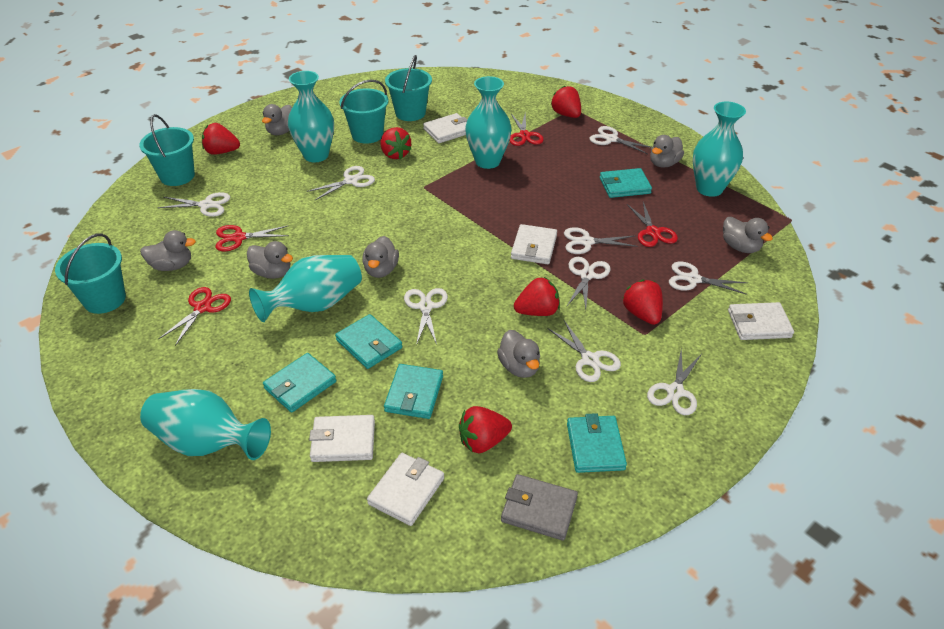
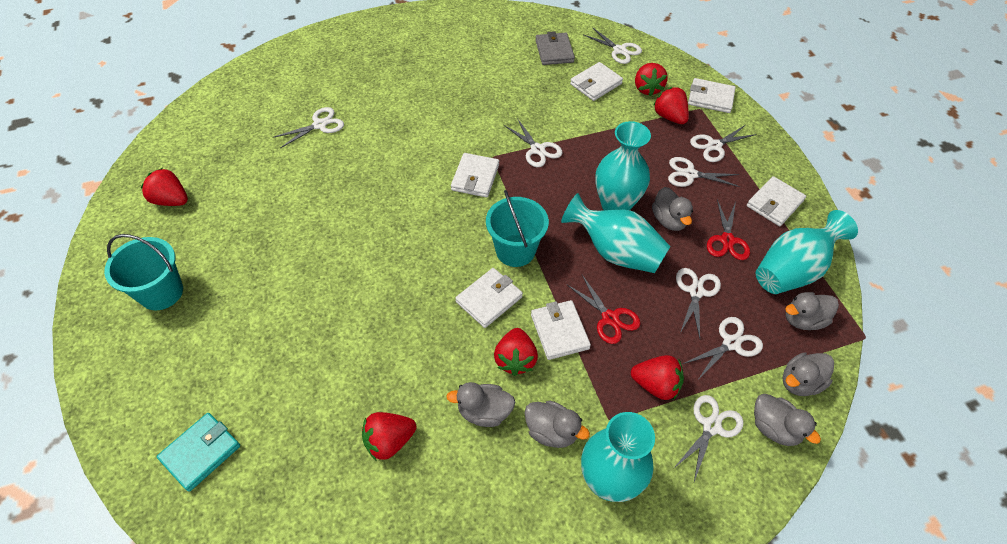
grey duck: [140,230,196,271] [247,241,293,279] [262,104,292,135] [362,236,399,278] [497,330,540,378] [650,135,684,168] [723,217,773,253] = 7 -> [446,382,515,427] [525,400,590,448] [652,187,693,231] [754,394,821,446] [782,352,834,396] [785,292,839,330] = 6
red scissors: [158,287,231,346] [216,225,289,252] [509,114,544,146] [627,202,678,247] = 4 -> [566,275,640,344] [707,199,750,260] = 2
turquoise bucket: [55,233,126,314] [139,114,195,186] [339,80,388,144] [385,55,432,121] = 4 -> [104,234,183,310] [486,190,549,267] = 2
turquoise vase: [140,389,271,460] [249,255,362,322] [288,71,334,162] [465,76,511,169] [693,101,746,197] = 5 -> [561,193,671,273] [581,412,655,502] [595,121,651,210] [756,210,858,294] = 4
turquoise wallet: [263,353,336,413] [335,314,402,369] [384,364,443,419] [567,413,627,473] [600,168,652,198] = 5 -> [157,413,240,492] = 1
white scissors: [157,192,230,217] [307,166,375,200] [404,288,448,345] [547,321,621,382] [564,227,638,254] [567,257,611,309] [590,126,652,154] [647,350,702,415] [669,262,748,295] = 9 -> [273,107,344,148] [504,118,562,167] [584,27,642,64] [668,157,740,187] [673,395,744,482] [676,268,721,339] [683,317,763,378] [690,125,757,162] = 8
white wallet: [309,415,375,462] [367,453,444,526] [423,113,467,143] [511,224,557,264] [728,302,794,340] = 5 -> [451,153,499,198] [455,268,523,328] [531,300,591,360] [570,62,623,101] [688,78,736,113] [747,176,806,226] = 6

